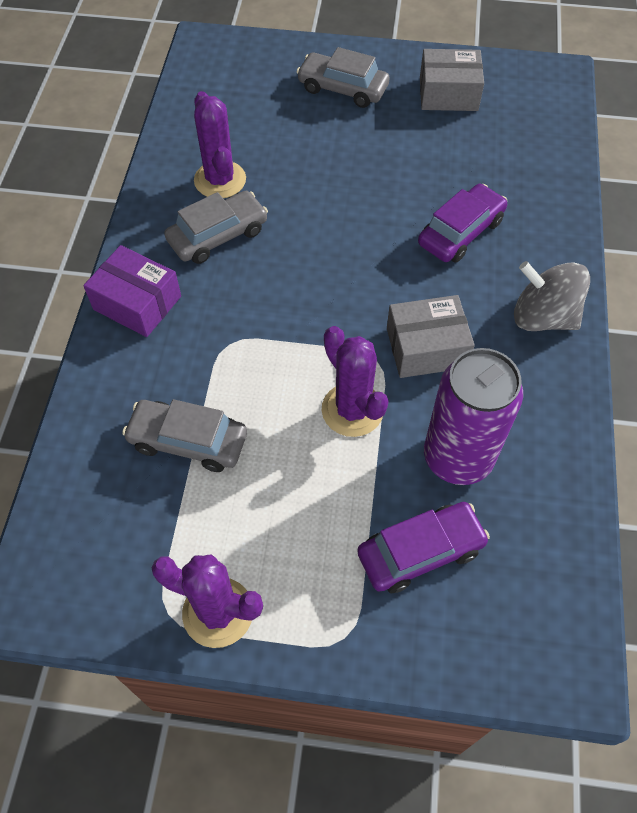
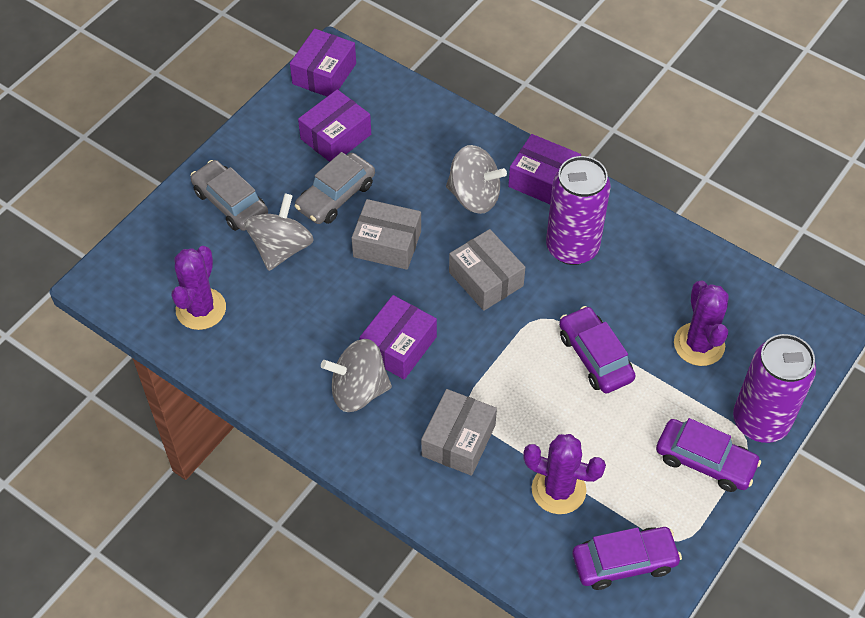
grey box: [387,295,475,378] [420,49,484,111] = 2 -> [352,199,421,270] [421,389,497,476] [449,229,526,311] = 3
grey car: [122,399,247,472] [164,191,268,264] [297,47,390,108] = 3 -> [191,160,268,231] [295,152,375,224] = 2
grey spinning top: [514,261,590,331] = 1 -> [244,193,314,271] [321,339,392,412] [446,145,507,214] = 3
purple box: [83,245,181,337] = 1 -> [290,29,356,96] [298,89,371,162] [359,295,437,380] [508,134,581,204] = 4
purple can: [424,348,523,485] = 1 -> [546,156,611,265] [733,334,816,443] = 2
purple car: [357,502,490,593] [418,184,508,263] = 2 -> [559,306,636,393] [572,527,682,590] [656,418,761,492] = 3

